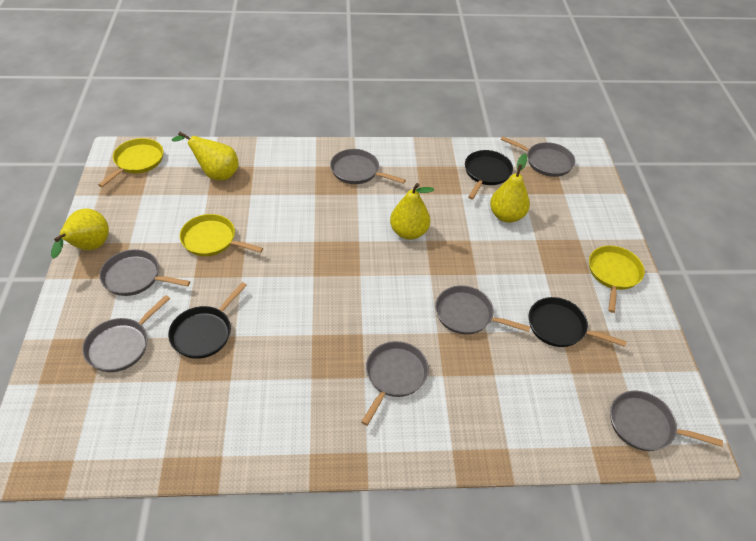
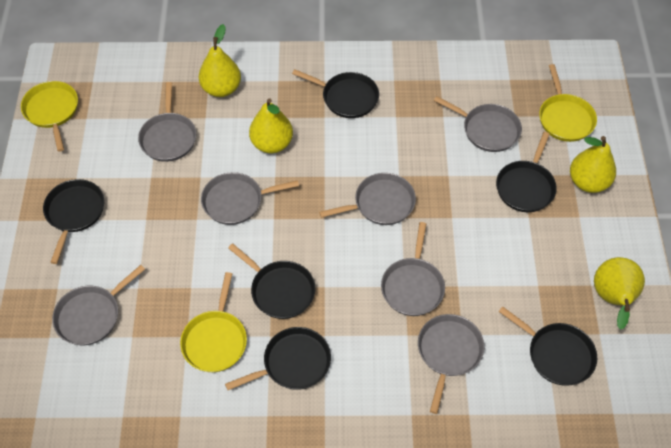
black pan: [168,282,247,359] [465,150,513,199] [528,297,627,347] = 3 -> [43,179,104,264] [225,327,331,390] [228,243,315,319] [292,69,379,118] [496,132,557,212] [498,306,597,386] = 6

